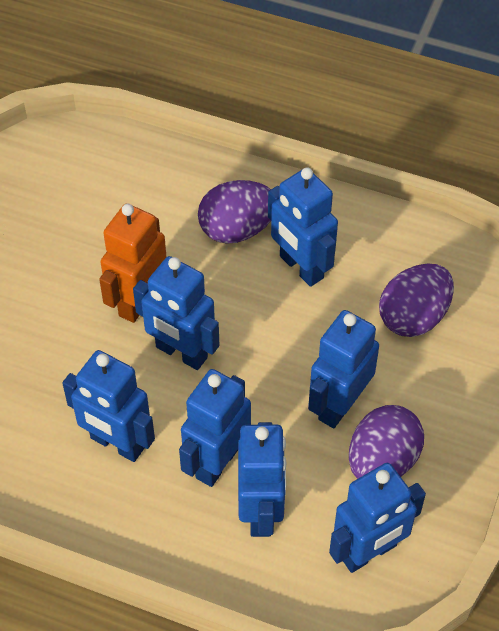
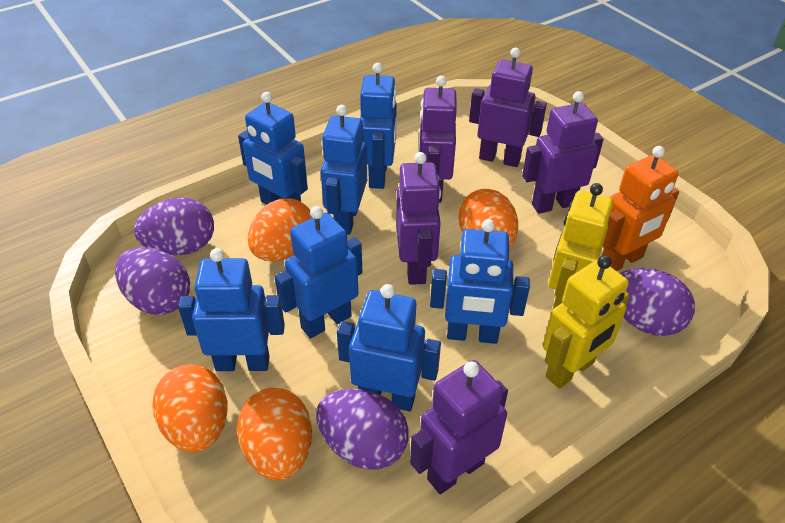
orange egg: none = 0 -> [152,365,228,453] [237,388,312,481] [248,198,312,261] [458,189,518,247] = 4
purple egg: [198,180,271,244] [349,405,424,479] [379,264,454,337] = 3 -> [115,247,190,315] [134,197,214,255] [316,389,409,470] [620,268,695,336] = 4
purple robot: none = 0 -> [396,152,441,285] [410,360,508,494] [418,76,457,203] [469,48,547,167] [522,91,604,214] = 5
yellow robot: none = 0 -> [543,255,630,389] [548,183,613,310] = 2

